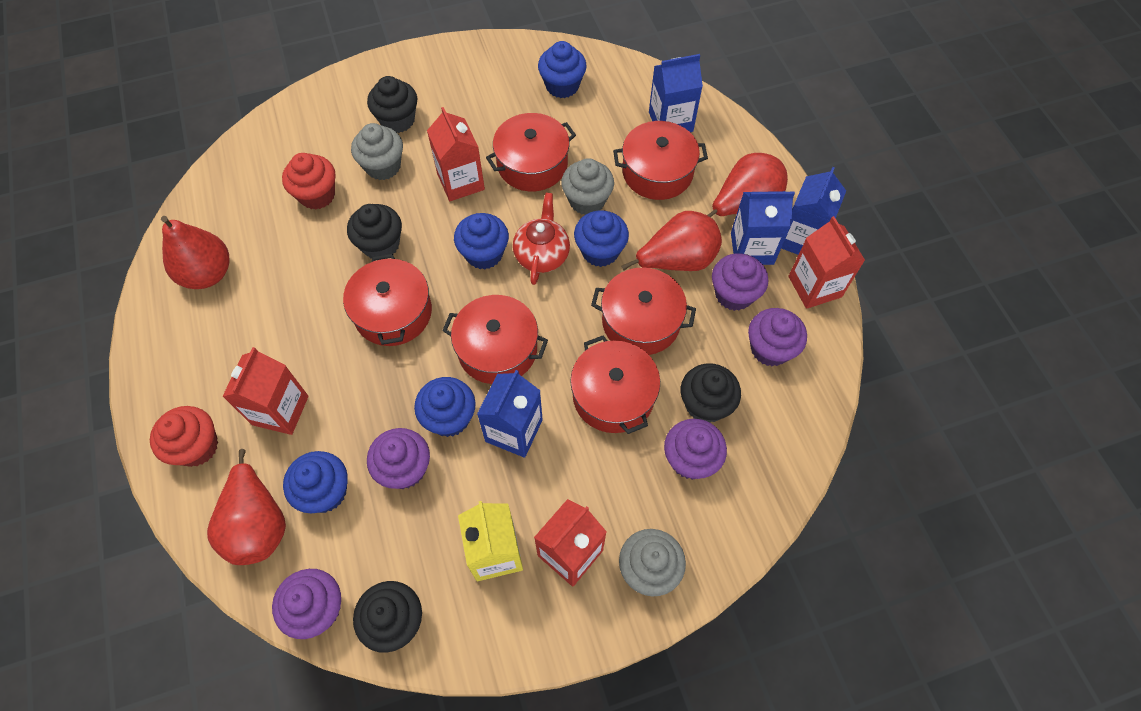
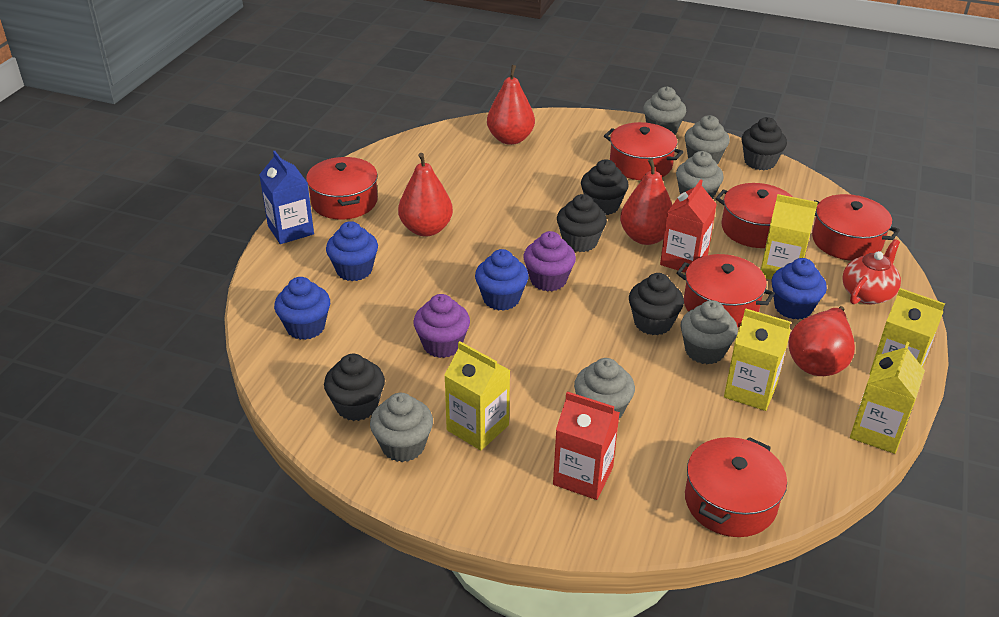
black cupcake: [347,204,402,258] [353,581,422,653] [367,76,417,133] [681,363,741,423] = 4 -> [324,354,385,421] [557,194,607,252] [581,159,629,215] [629,273,684,335] [741,117,787,170] = 5
blue carton: [477,370,543,458] [649,54,703,132] [731,191,795,265] [781,167,846,255] = 4 -> [259,151,314,244] = 1
blue cupcake: [283,451,348,513] [414,377,476,437] [454,213,509,270] [538,41,587,98] [574,210,629,267] = 5 -> [274,277,330,340] [326,221,378,281] [475,249,529,311] [771,258,827,320] = 4
grey cupcake: [351,123,403,180] [561,158,614,215] [619,529,686,596] = 3 -> [370,393,433,462] [574,358,635,419] [643,86,686,135] [676,151,724,199] [680,300,738,364] [684,115,730,165] = 6
purple cupcake: [272,569,341,639] [367,428,430,489] [664,419,727,480] [712,253,768,311] [748,308,807,366] = 5 -> [413,294,470,358] [523,231,576,292] = 2
red carton: [222,347,309,435] [427,107,485,201] [534,499,607,586] [789,216,865,309] = 4 -> [553,391,620,500] [660,179,717,273] = 2
red cupcake: [150,406,218,467] [282,153,336,210] = 2 -> none = 0
yellow carton: [458,501,523,581] = 1 -> [444,341,510,451] [724,308,791,411] [761,194,818,280] [850,342,925,454] [869,288,945,375] = 5

